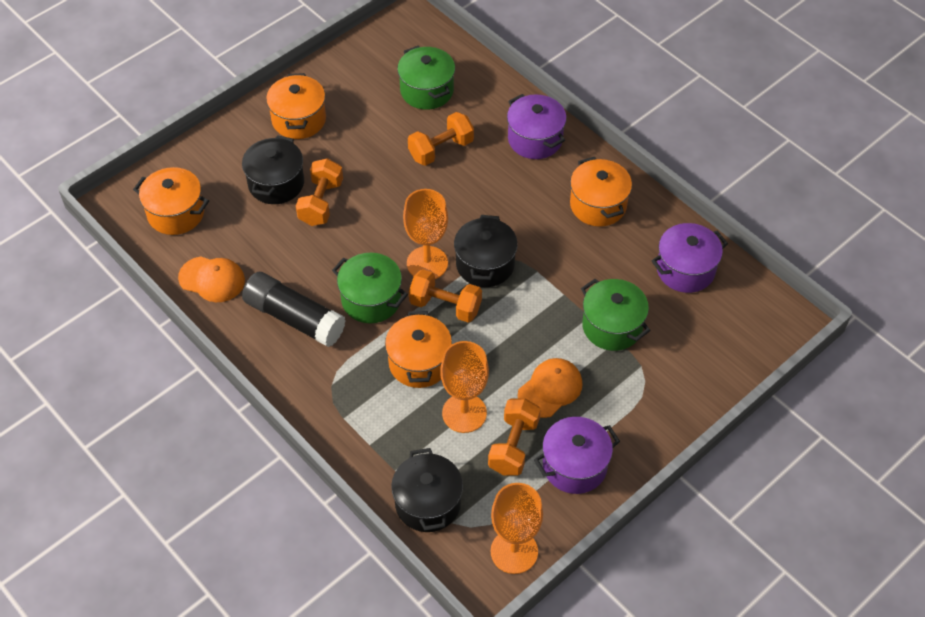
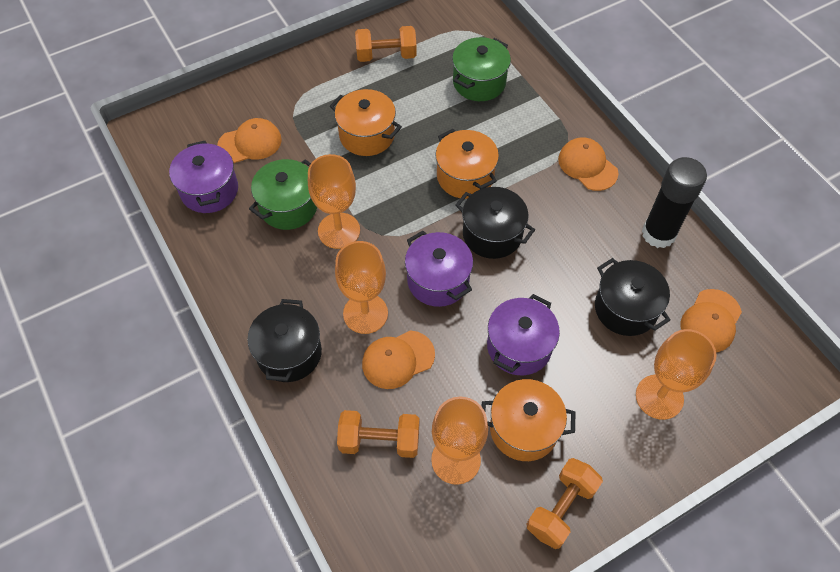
green pot: [332,253,408,323] [397,45,455,110] [581,279,651,351] = 3 -> [249,159,317,230] [452,37,511,101] = 2
orange cap: [178,256,245,302] [518,358,583,418] = 2 -> [217,118,282,163] [362,330,435,389] [558,138,619,191] [681,289,742,352] = 4
orange dumbbell: [296,158,343,226] [408,112,474,166] [409,269,482,323] [488,398,541,476] = 4 -> [337,410,419,458] [355,26,417,62] [527,458,603,549] = 3
orange goblet: [403,189,448,279] [440,341,489,433] [491,483,543,574] = 3 -> [308,154,360,249] [335,241,388,334] [431,397,488,485] [636,329,717,420] = 4
orange pot: [133,167,209,235] [266,73,326,139] [385,311,452,388] [570,157,632,226] = 4 -> [330,89,402,156] [435,129,499,199] [481,379,576,461] = 3

